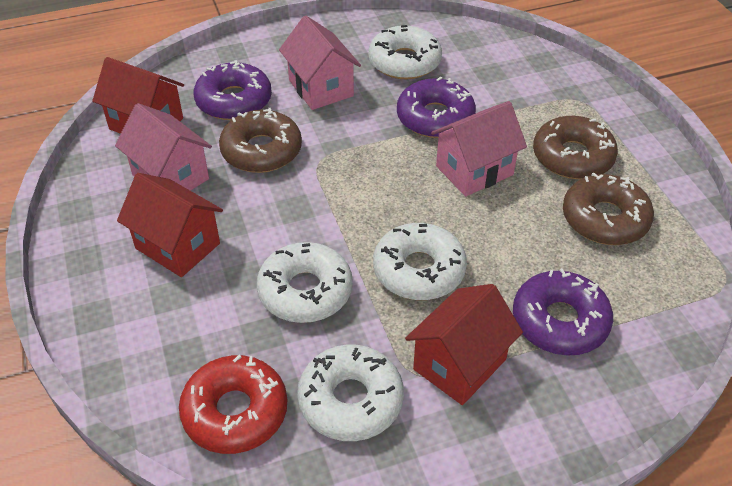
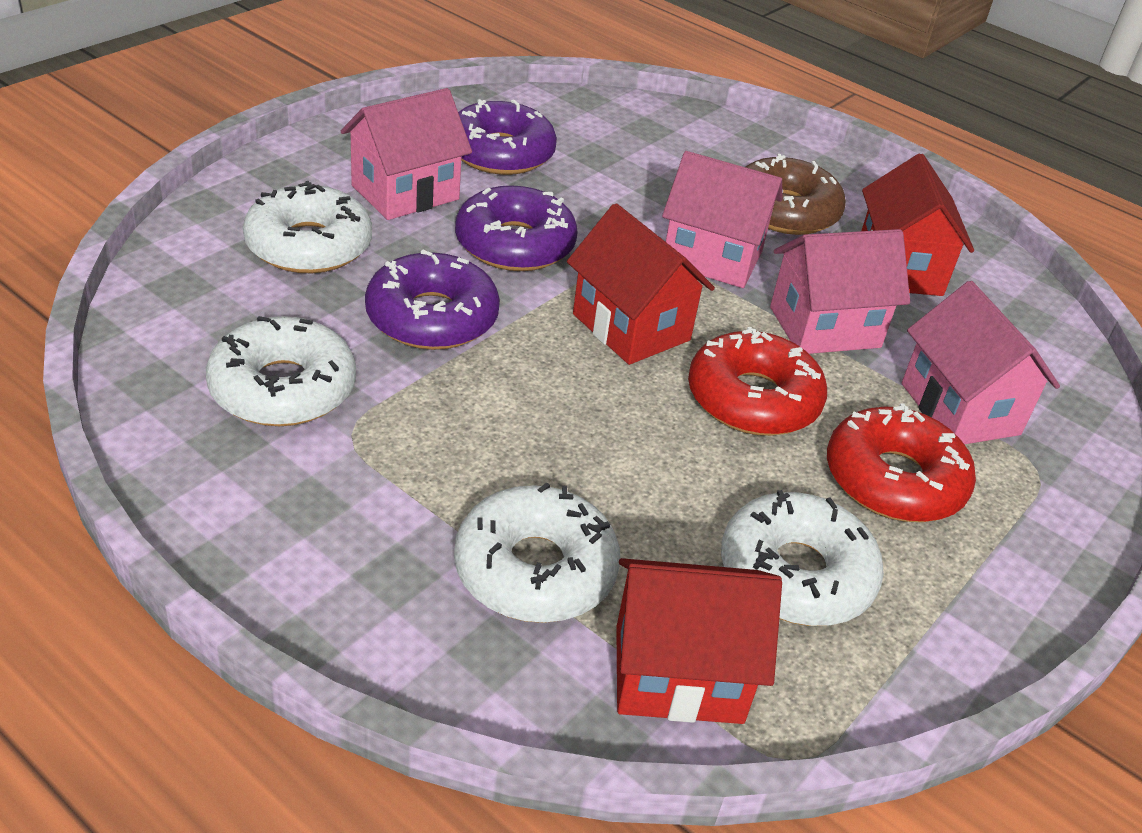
brown donut: [219,108,302,173] [533,116,618,179] [563,172,654,245] = 3 -> [745,154,846,235] = 1
pink house: [115,103,212,191] [279,16,361,110] [431,101,527,196] = 3 -> [341,88,472,220] [662,151,783,288] [770,229,910,354] [902,281,1060,444] = 4
red donut: [179,355,287,454] = 1 -> [688,327,827,436] [827,404,976,522] = 2

